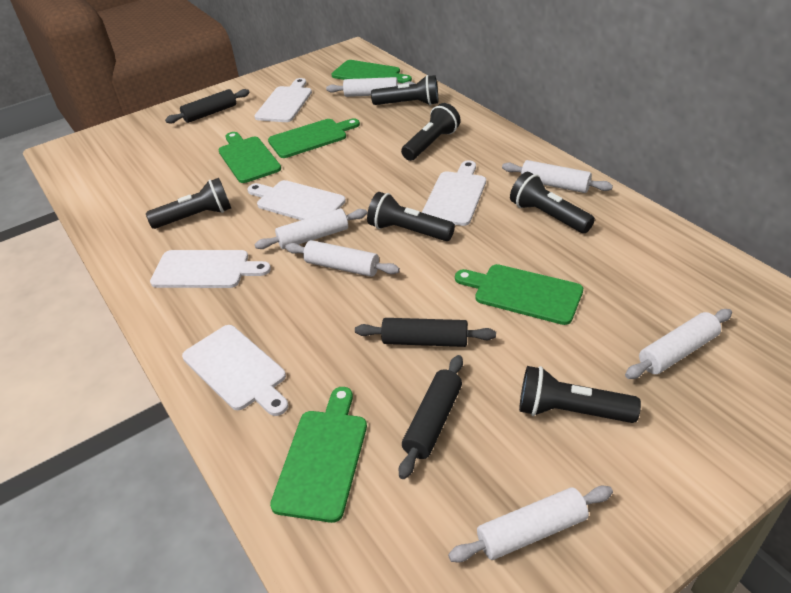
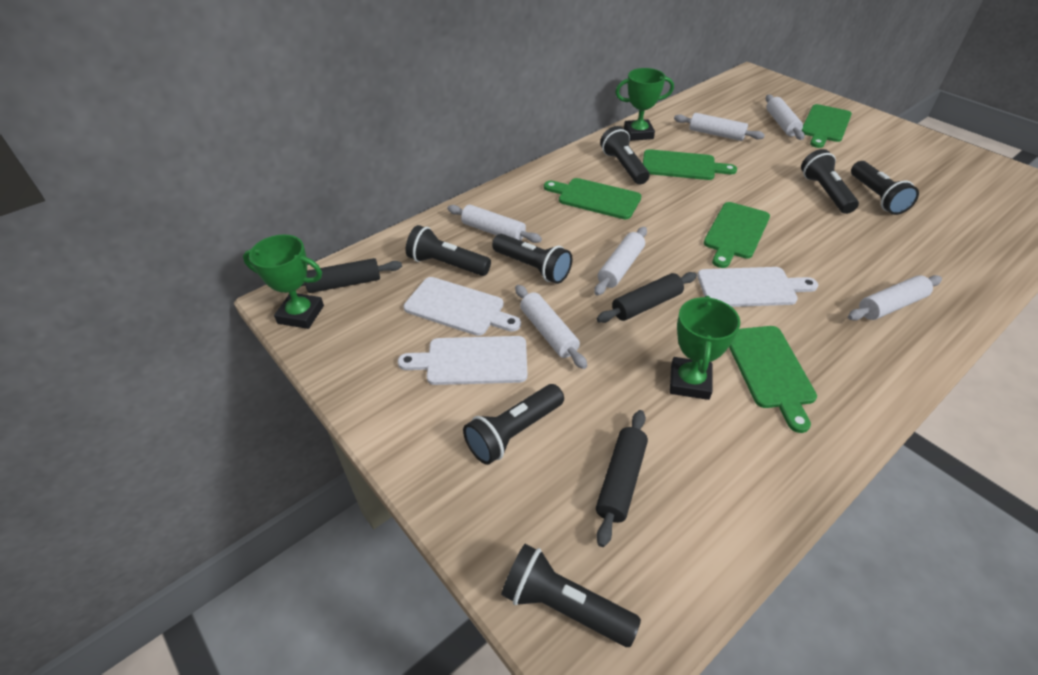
black flashlight: [146,178,231,229] [367,192,455,241] [371,75,438,106] [401,103,460,161] [510,172,595,233] [519,366,641,423] = 6 -> [406,225,491,276] [463,384,564,465] [492,234,572,284] [501,544,641,647] [600,126,650,184] [801,149,859,214] [851,161,919,215] = 7
green trophy: none = 0 -> [243,234,324,329] [615,68,674,141] [670,296,740,400] = 3
white cutting board: [150,250,271,288] [182,325,288,416] [247,180,346,220] [254,78,312,122] [422,160,486,226] = 5 -> [398,336,527,385] [404,277,521,336] [697,267,818,307] = 3

